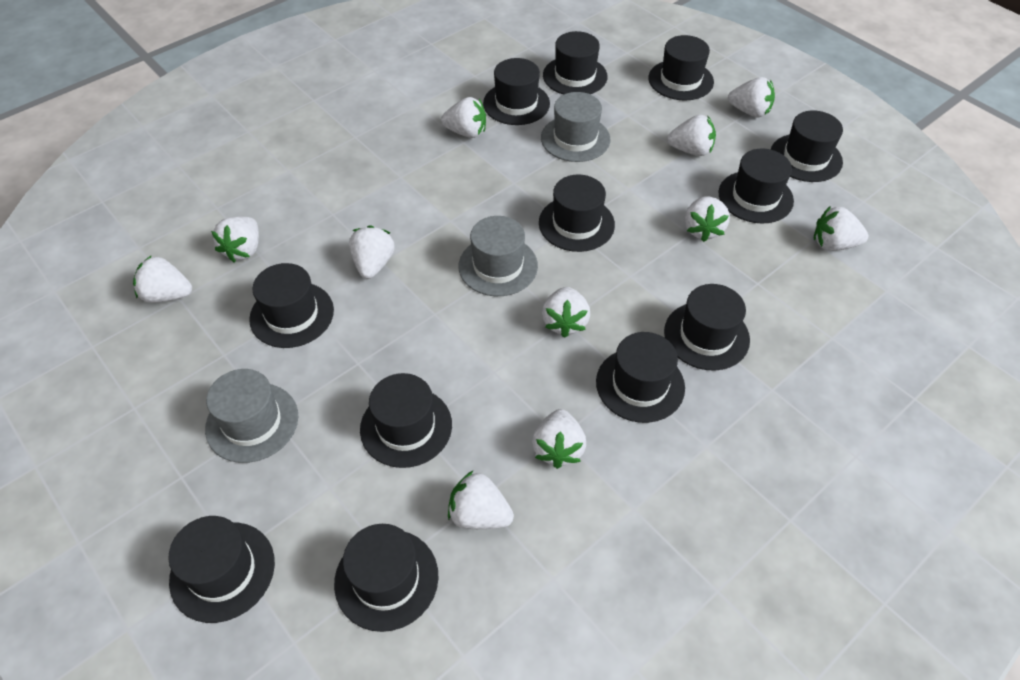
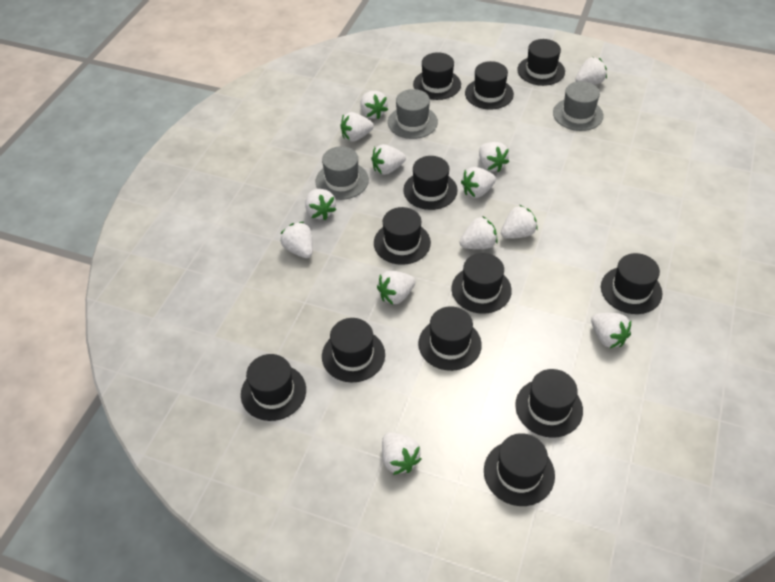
white strawberry: [133,256,192,303] [211,216,259,262] [349,225,395,279] [441,97,486,138] [448,471,514,529] [532,409,586,469] [542,287,590,338] [667,115,716,156] [685,196,730,242] [728,77,775,117] [814,206,868,251] = 11 -> [281,222,313,258] [305,189,336,220] [340,112,374,142] [360,91,388,119] [371,144,406,175] [377,271,416,305] [382,432,422,475] [460,216,498,249] [461,167,496,198] [479,142,509,172] [501,205,538,239] [575,57,607,85] [591,313,631,348] = 13

